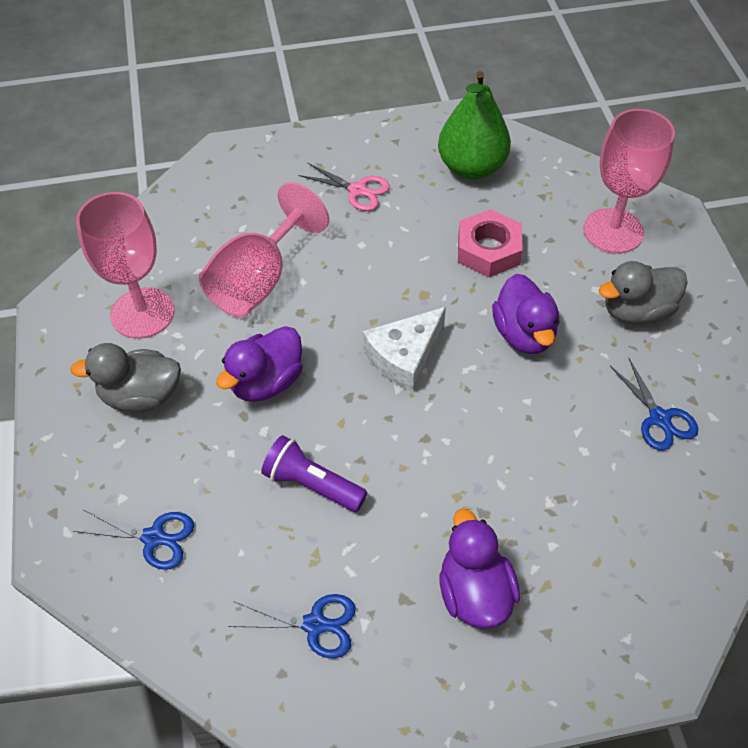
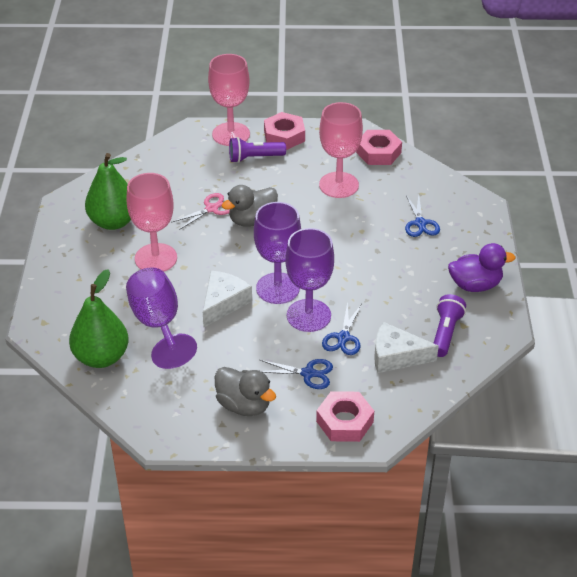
green pear: [438,71,511,180] = 1 -> [69,269,129,368] [85,153,131,230] = 2
pink nut: [458,209,523,277] = 1 -> [264,112,305,150] [316,391,374,442] [356,130,402,165] = 3
purple duck: [216,326,303,402] [439,509,520,629] [492,274,559,354] = 3 -> [448,243,516,292] = 1
purple flashlight: [261,435,367,512] = 1 -> [229,137,286,163] [434,294,466,357] = 2
purple goblet: none = 0 -> [126,267,197,369] [254,202,301,304] [285,228,334,332] = 3
white cheese: [363,307,446,392] = 1 -> [203,271,252,327] [374,322,439,373] = 2

